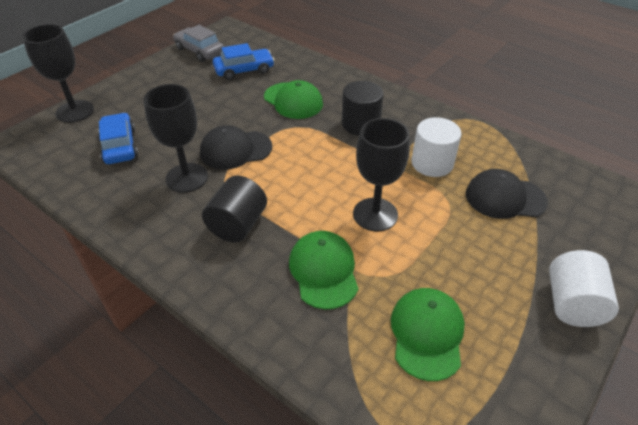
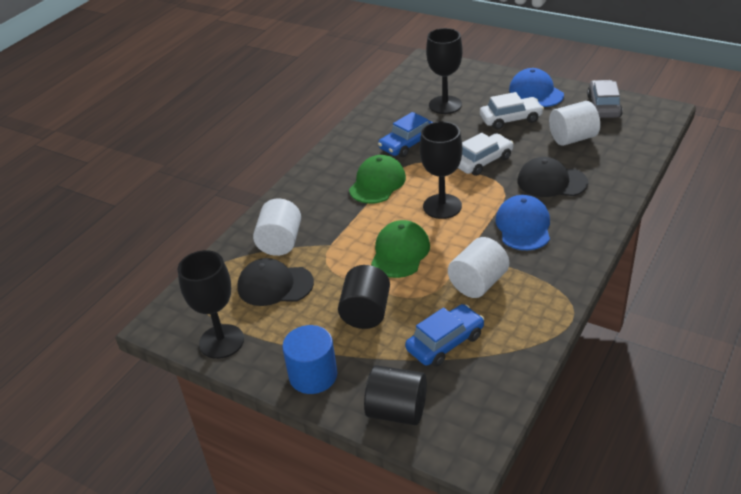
blue cap: none = 0 -> [495,195,550,250] [509,68,564,107] = 2
blue cylinder: none = 0 -> [282,325,338,394] = 1
green cap: [264,80,323,119] [289,231,358,309] [391,288,465,381] = 3 -> [349,155,406,204] [371,220,430,278] = 2
white car: none = 0 -> [458,133,514,176] [480,92,544,129] = 2
white cylinder: [412,117,462,177] [549,250,619,327] = 2 -> [253,199,301,256] [448,237,509,298] [549,101,600,146] = 3

